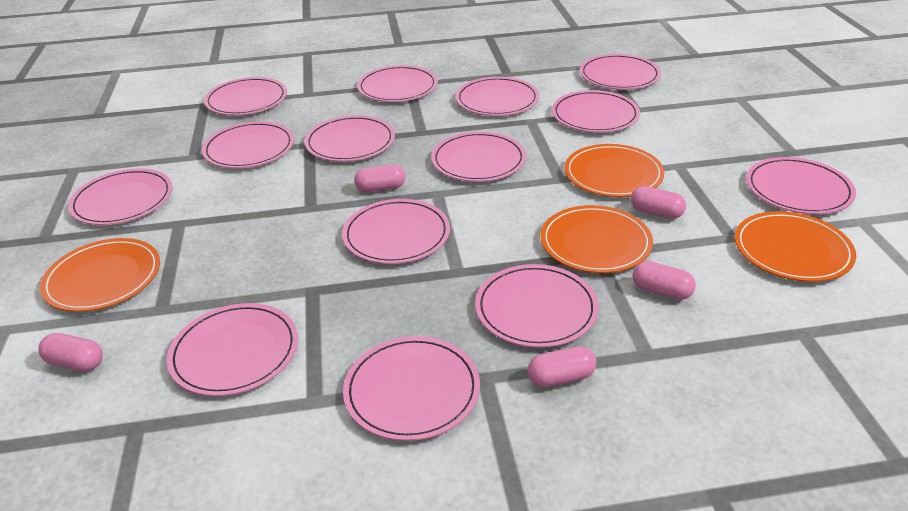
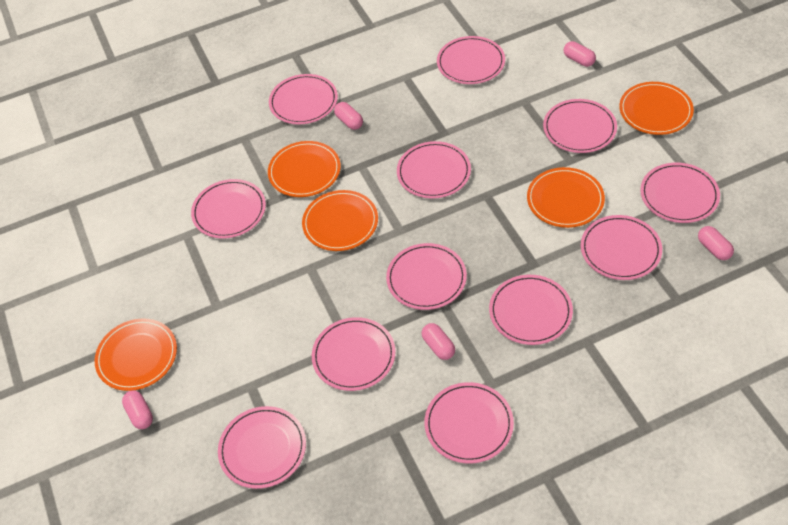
orange plate: [40,238,160,312] [541,205,653,273] [564,144,664,197] [735,211,856,282] = 4 -> [95,319,177,391] [268,141,341,197] [302,190,378,251] [527,167,605,228] [619,82,694,135] = 5
pink plate: [68,169,173,225] [167,303,298,396] [202,121,294,168] [204,77,287,115] [304,115,395,162] [342,199,450,264] [343,336,480,441] [357,65,438,102] [431,132,526,182] [455,77,539,116] [475,264,599,348] [552,90,640,133] [580,54,661,90] [746,157,856,214] = 14 -> [191,179,266,239] [218,406,306,489] [269,74,338,124] [312,317,396,391] [386,243,467,310] [397,141,471,199] [424,382,514,463] [437,36,505,84] [489,275,573,345] [543,99,617,153] [581,215,662,280] [640,163,720,223] = 12

